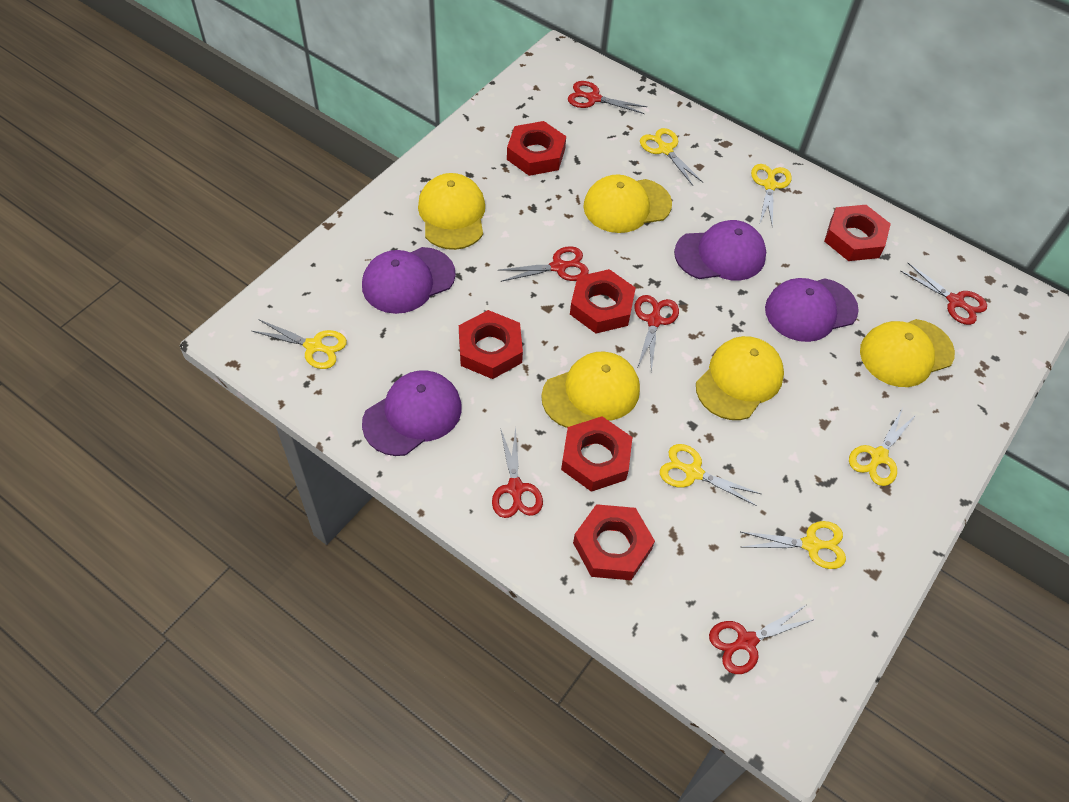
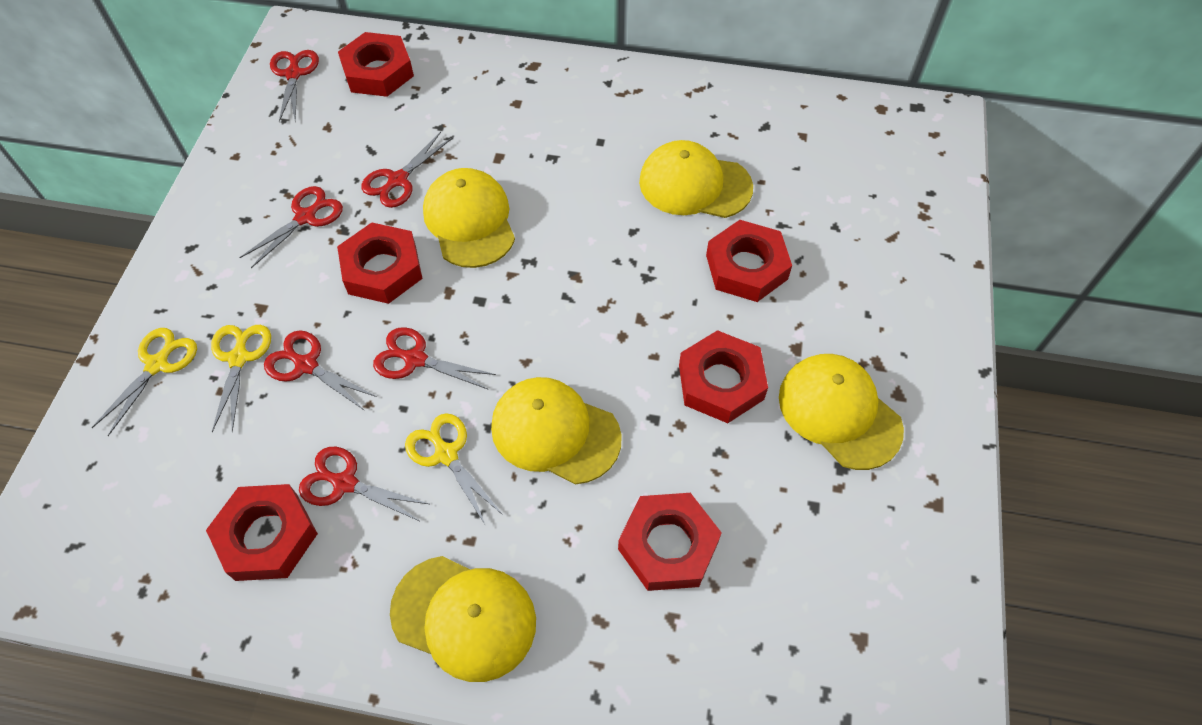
purple cap: [362,247,456,314] [362,370,462,456] [674,220,766,280] [765,278,859,342] = 4 -> none = 0
yellow scissors: [252,319,347,369] [640,128,703,186] [660,444,761,506] [741,521,846,569] [751,164,792,227] [849,408,916,486] = 6 -> [92,328,197,436] [211,325,271,433] [405,413,503,526] = 3

